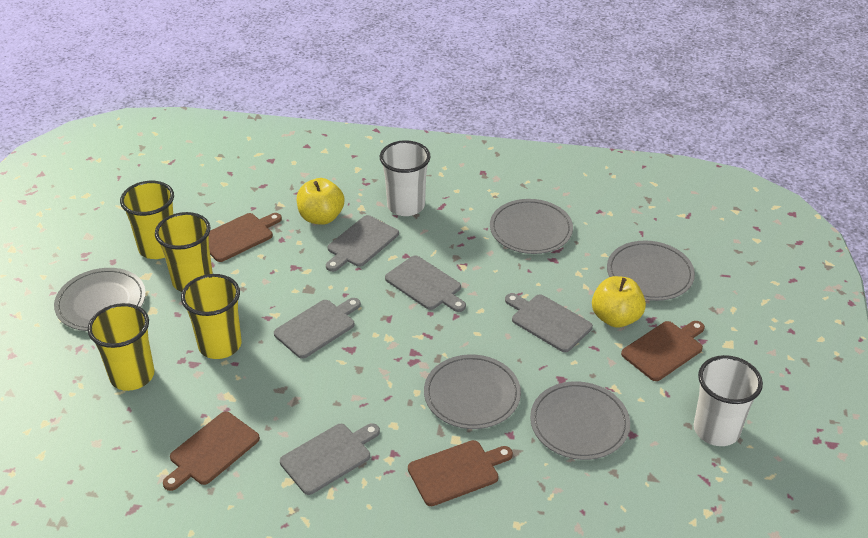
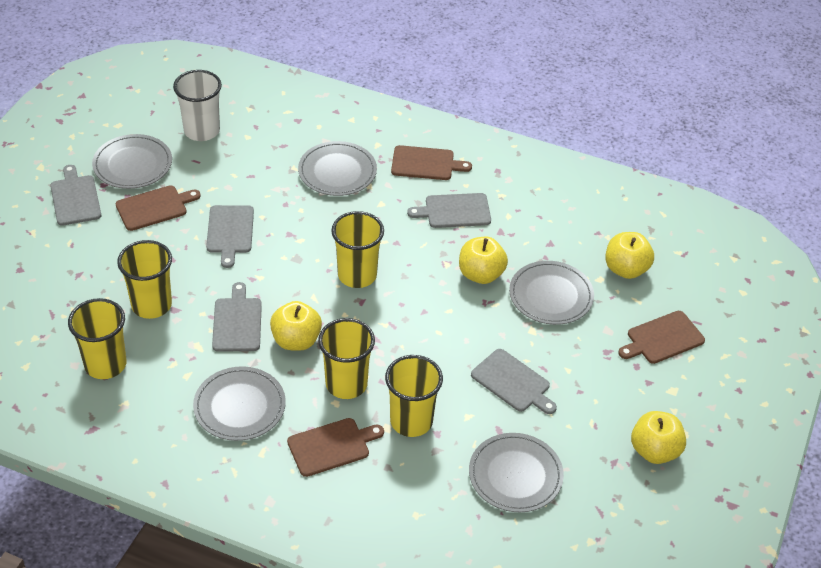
white cup: [380,140,431,216] [694,355,763,446] = 2 -> [173,70,222,141] = 1
yellow apple: [297,178,345,225] [592,276,646,328] = 2 -> [270,301,322,351] [459,237,508,284] [605,232,654,279] [631,411,686,464] = 4
yellow cup: [88,303,154,391] [120,181,174,259] [155,212,213,292] [181,274,242,359] = 4 -> [68,298,126,379] [117,240,172,319] [318,318,375,399] [331,211,384,288] [385,355,443,437] = 5

